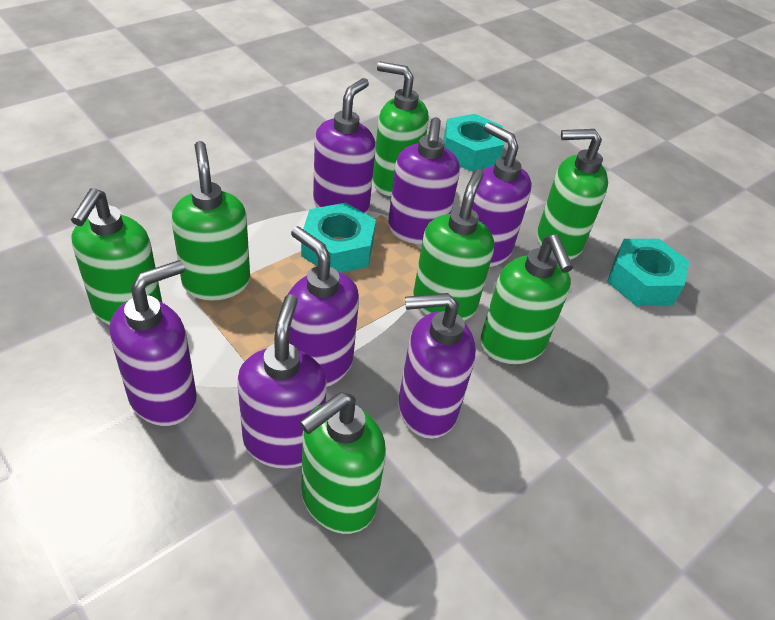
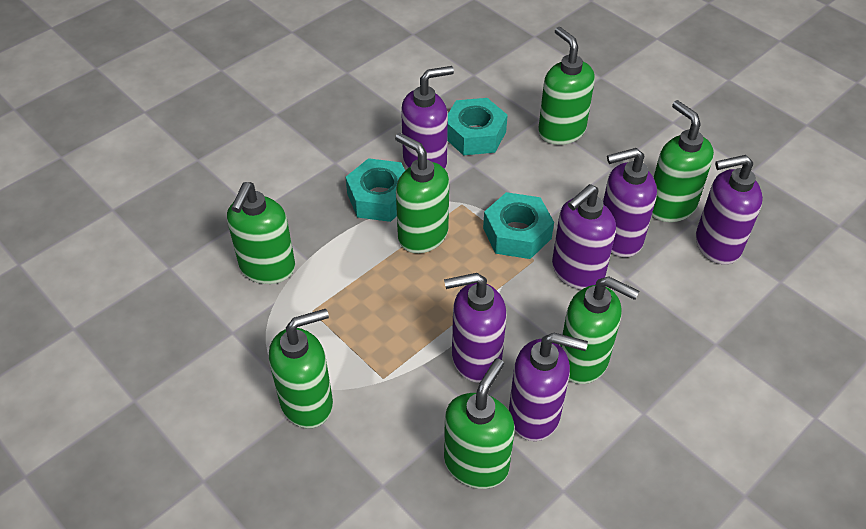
purple soap dispenser: [110,260,197,426] [237,294,327,469] [288,226,359,387] [313,78,376,214] [388,117,460,244] [398,293,476,439] [472,123,532,267] = 7 -> [401,66,454,169] [444,273,507,383] [509,333,588,441] [552,184,616,290] [603,148,657,257] [696,155,763,265] = 6

